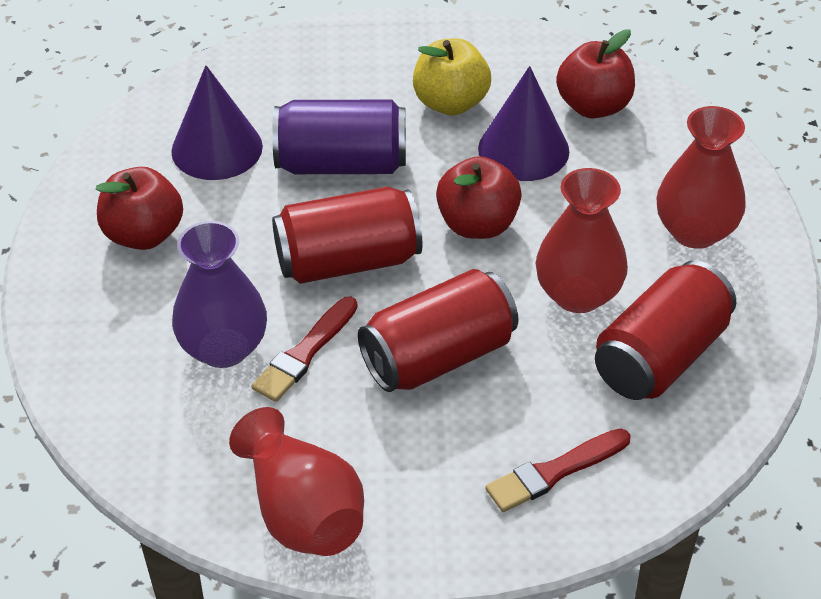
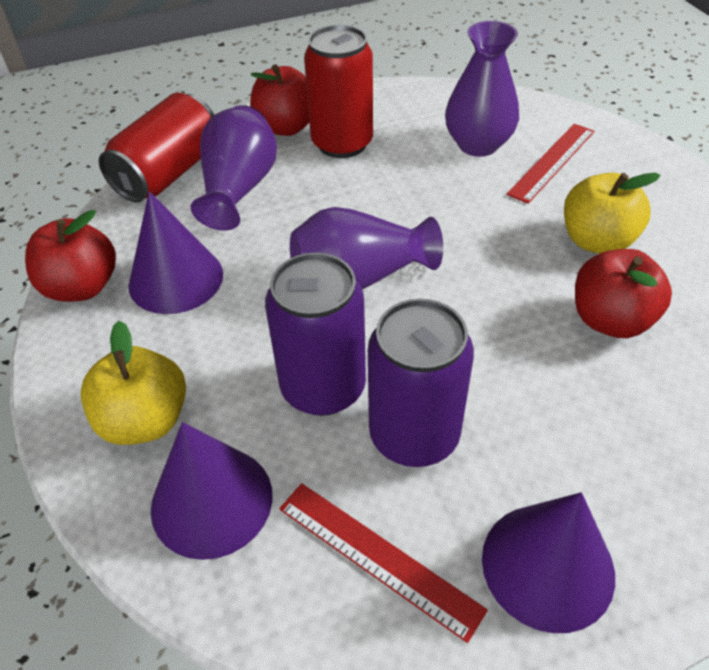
purple can: [272,100,406,174] = 1 -> [265,253,366,416] [368,298,474,467] = 2
purple cone: [171,65,263,180] [478,66,569,181] = 2 -> [129,191,223,314] [151,422,273,560] [482,492,615,633] = 3
purple vase: [172,221,267,368] = 1 -> [191,105,277,231] [290,207,443,290] [445,21,519,157] = 3
red brush: [252,296,358,402] [485,428,631,512] = 2 -> none = 0
red can: [272,187,422,284] [358,269,519,392] [595,260,736,400] = 3 -> [99,93,214,202] [304,25,373,158] = 2
red ruler: none = 0 -> [279,483,488,643] [506,124,595,204] = 2
red vase: [229,407,364,556] [536,168,628,313] [656,106,746,249] = 3 -> none = 0
yellow apple: [413,38,491,115] = 1 -> [80,321,186,445] [564,173,661,254] = 2

